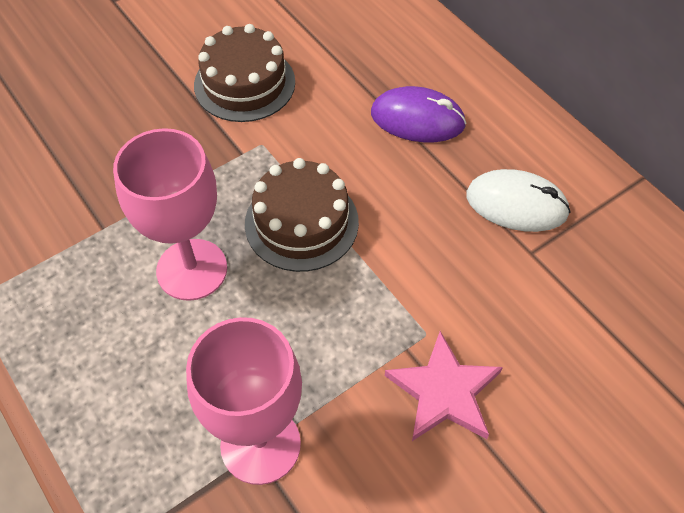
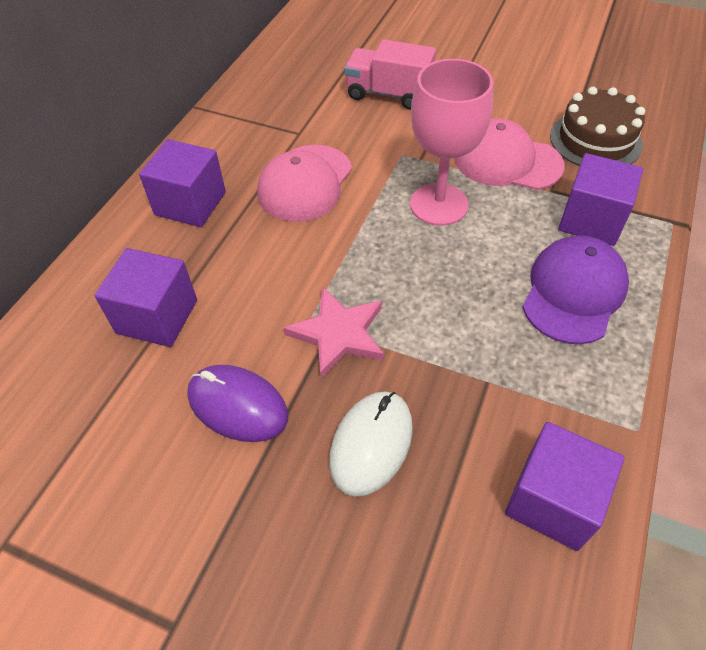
brown cake: [194,24,295,122] [245,158,359,272] = 2 -> [550,87,645,166] = 1
pink cap: none = 0 -> [257,145,352,222] [454,118,565,190] = 2
pink goblet: [113,128,227,301] [186,317,302,485] = 2 -> [410,59,493,226] = 1
pink truck: none = 0 -> [344,40,436,110] = 1
purple cap: none = 0 -> [522,236,629,344] = 1
purple cube: none = 0 -> [94,248,197,347] [139,139,226,227] [505,422,624,551] [558,153,643,246] = 4

